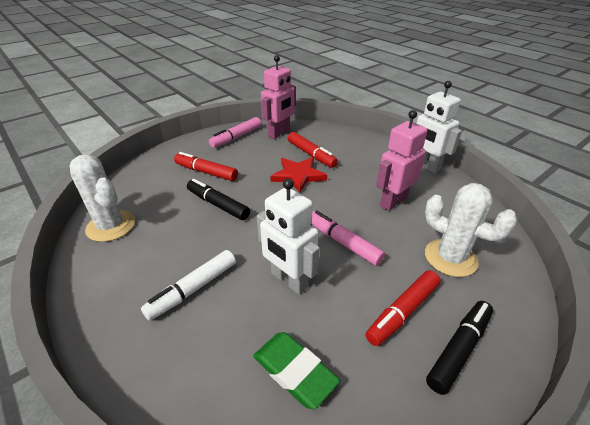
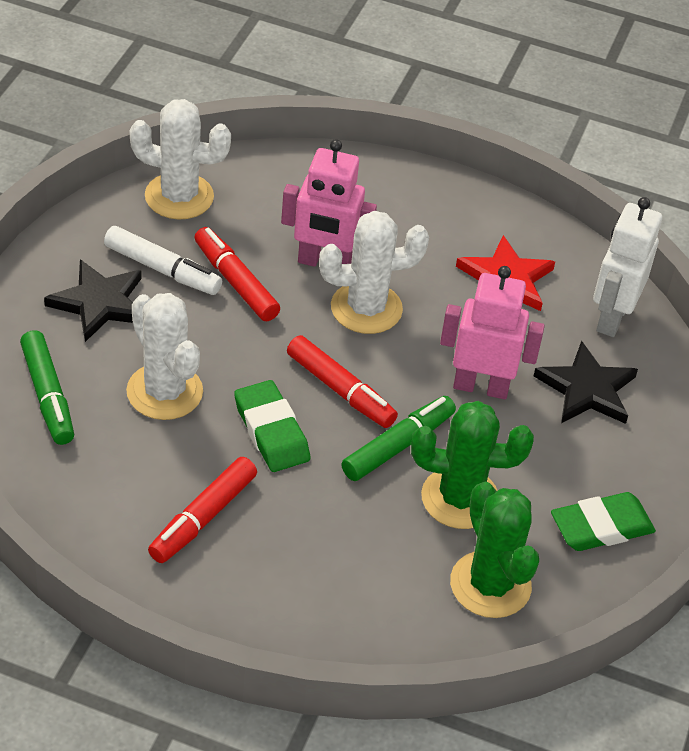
black marker: [187,179,250,220] [426,301,493,395] = 2 -> none = 0
black star: none = 0 -> [44,260,141,342] [534,341,638,424] = 2
green cactus: none = 0 -> [411,401,534,529] [450,482,539,618] = 2
green eraser: [253,332,340,409] = 1 -> [234,380,311,472] [551,492,656,551] = 2
green marker: none = 0 -> [20,330,74,445] [341,396,456,481] = 2
pink marker: [209,117,261,148] [311,210,385,266] = 2 -> none = 0
white cactus: [70,154,135,242] [425,183,517,277] = 2 -> [126,293,203,420] [130,99,231,220] [319,211,429,334] = 3
white robot: [257,178,320,295] [413,81,462,173] = 2 -> [593,197,662,337] = 1

